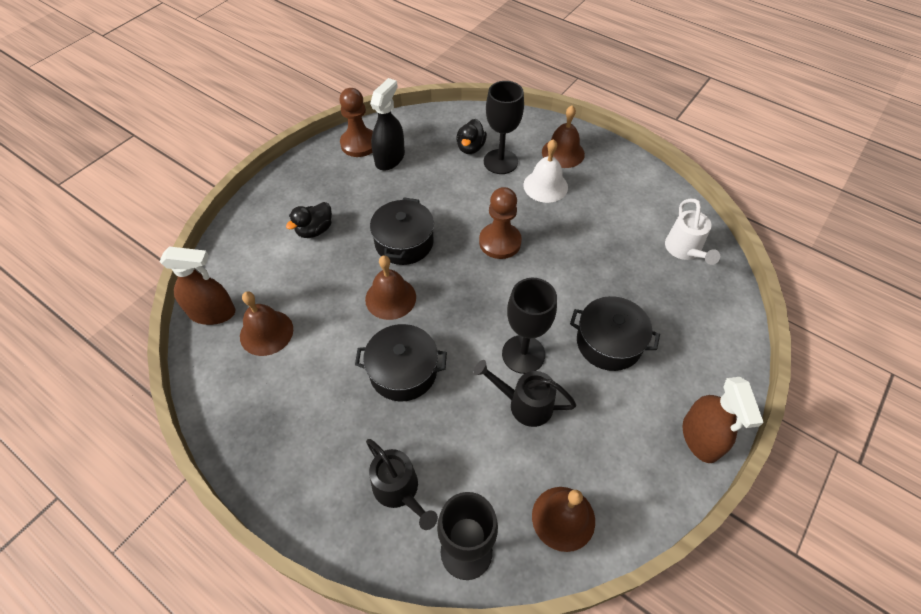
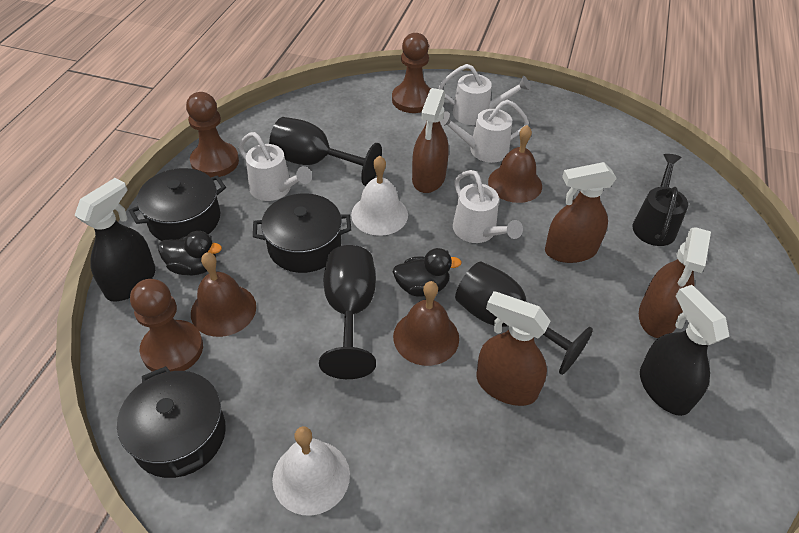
black spray bottle: [370,78,405,170] = 1 -> [74,178,155,302] [640,285,729,416] = 2
black watering can: [366,439,438,530] [473,360,576,427] = 2 -> [632,154,688,246] = 1
brown bell: [240,291,293,356] [365,255,416,320] [532,487,595,552] [542,106,585,168] = 4 -> [191,252,256,337] [393,281,459,366] [488,125,542,203] = 3
brown pawn: [339,88,373,157] [479,187,522,259] = 2 -> [130,279,203,372] [186,92,239,177] [392,33,431,113] = 3
brown spray bottle: [159,247,235,325] [683,377,764,463] = 2 -> [412,88,449,193] [476,291,550,406] [545,162,617,263] [639,227,711,338] = 4
white bell: [523,139,568,203] = 1 -> [272,426,350,515] [351,156,408,236] = 2
white watering can: [665,199,720,265] = 1 -> [239,132,312,201] [439,64,531,125] [440,100,529,163] [453,170,523,243] = 4

